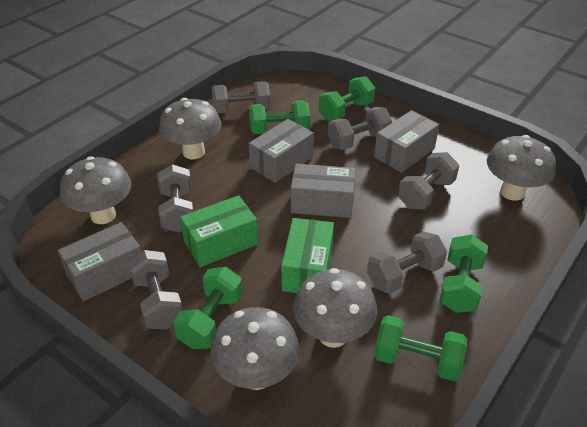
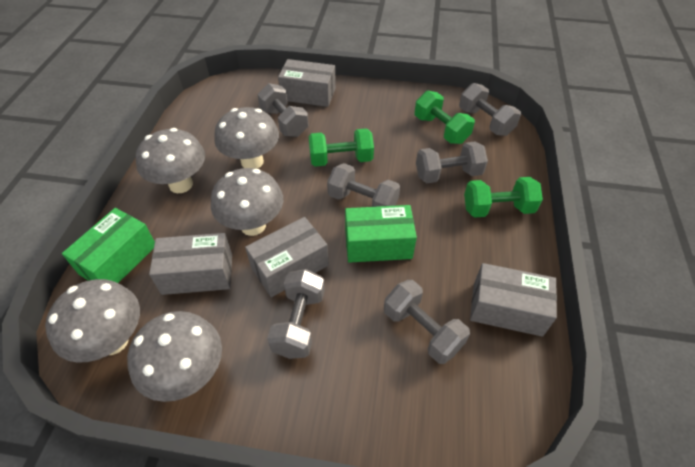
green dumbbell: [173,267,243,349] [249,100,310,134] [318,76,375,121] [374,315,467,381] [439,234,488,313] = 5 -> [308,128,374,167] [414,91,475,144] [464,177,543,218] = 3

